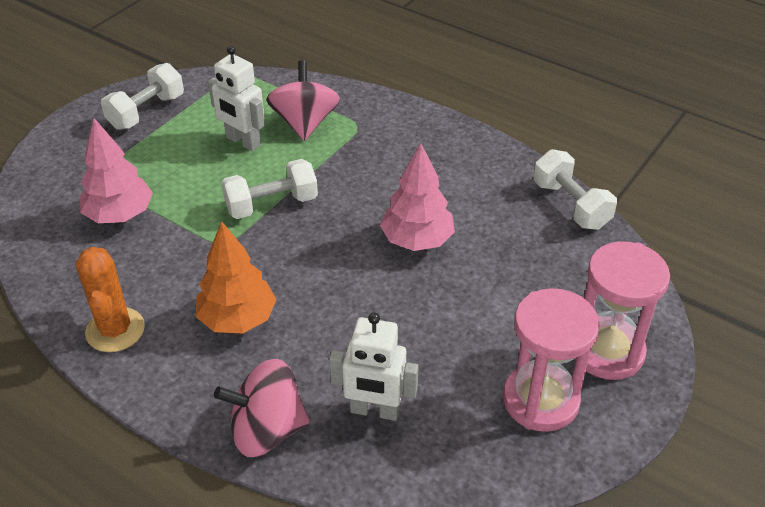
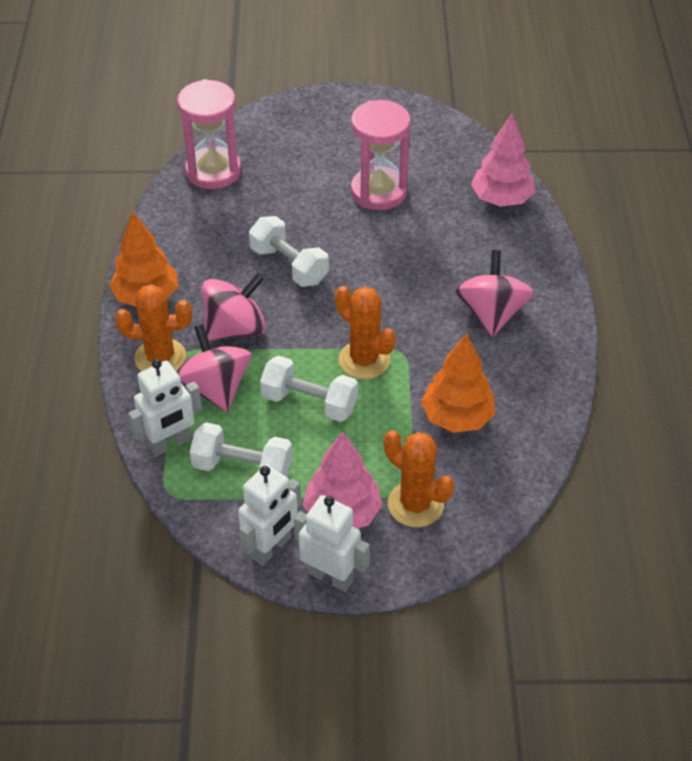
orange cactus: [76,247,145,352] = 1 -> [115,284,192,371] [335,286,396,379] [384,430,454,527] = 3
orange tree: [196,221,277,333] = 1 -> [109,211,178,307] [421,334,495,433] = 2
pink spinning top: [214,359,310,457] [267,60,340,141] = 2 -> [176,324,251,412] [202,273,266,341] [455,250,534,337] = 3
white robot: [208,46,265,151] [329,313,419,421] = 2 -> [128,359,202,457] [238,465,301,566] [294,495,370,592] = 3

